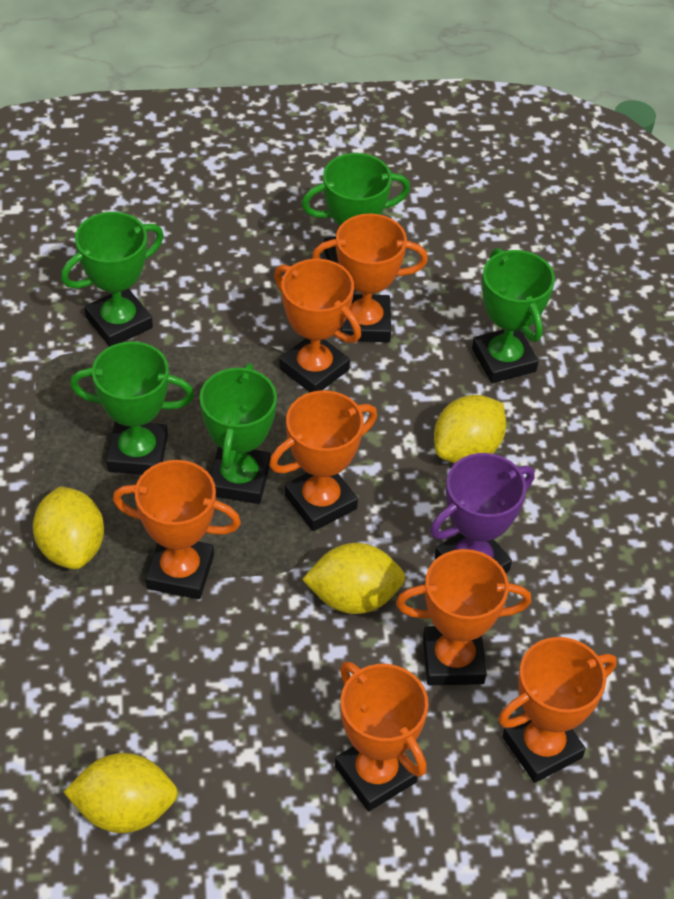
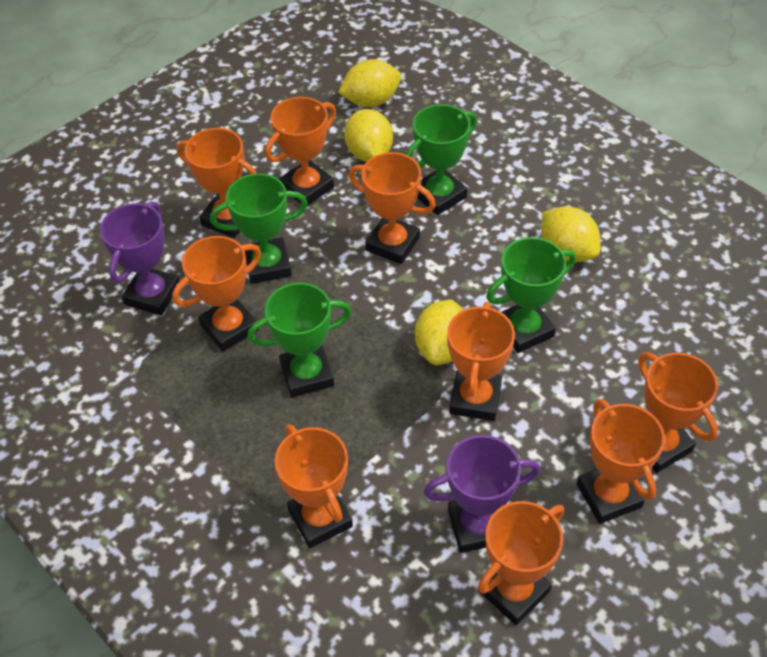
green trophy: [61,212,164,347] [70,342,194,475] [200,363,277,504] [301,153,410,264] [472,248,555,383] = 5 -> [210,173,308,284] [248,283,352,398] [405,104,477,215] [486,237,576,353] = 4
orange trophy: [113,460,241,599] [269,390,377,531] [274,259,361,392] [312,214,428,342] [335,661,429,811] [396,549,531,685] [498,637,617,783] = 7 -> [172,236,261,351] [177,128,257,238] [265,97,336,206] [275,424,353,548] [349,152,436,264] [447,302,515,421] [478,501,564,625] [577,399,665,524] [638,352,718,473] = 9
purple trophy: [430,453,535,573] = 1 -> [100,201,180,315] [424,435,540,553] = 2

